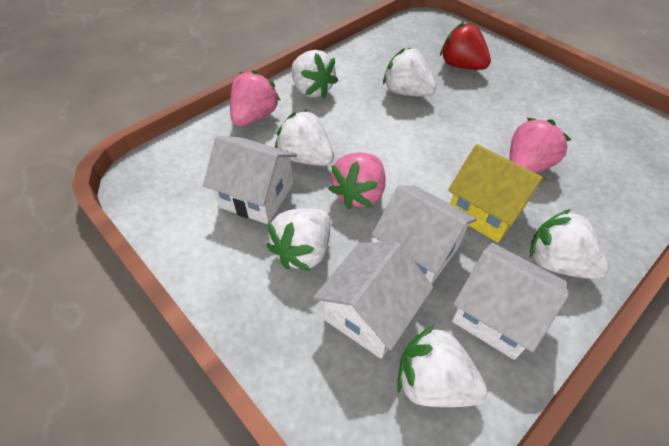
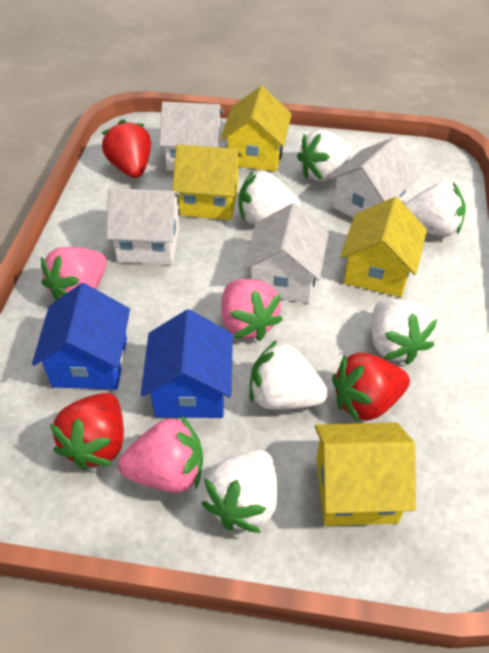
blue house: none = 0 -> [32,283,130,390] [141,309,233,418] = 2
red strawberry: [440,22,491,70] = 1 -> [50,393,124,470] [102,119,151,178] [332,353,410,423] = 3
yellow house: [448,144,546,243] = 1 -> [172,144,242,220] [221,86,292,171] [315,422,416,526] [340,197,427,297] = 4

